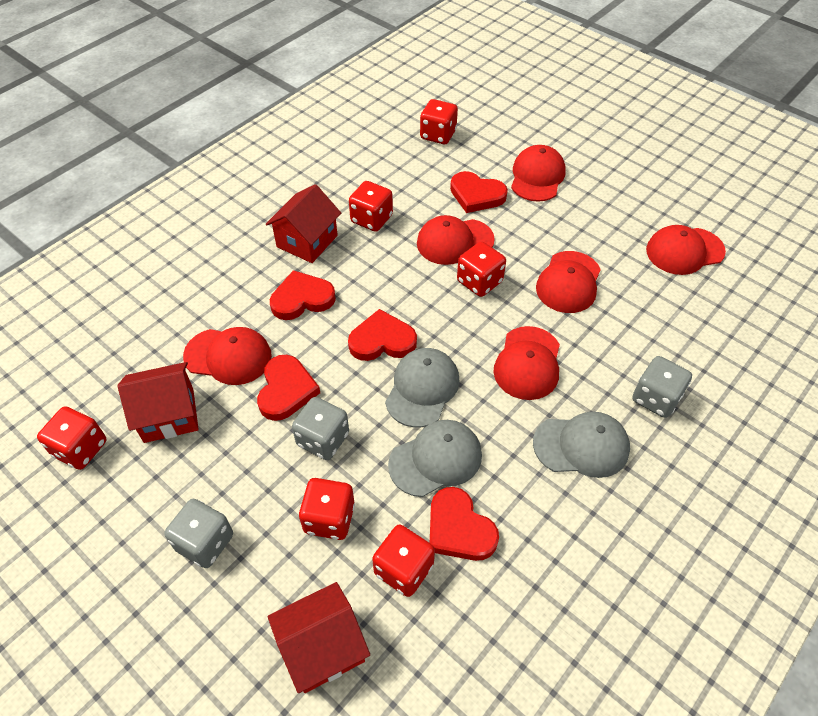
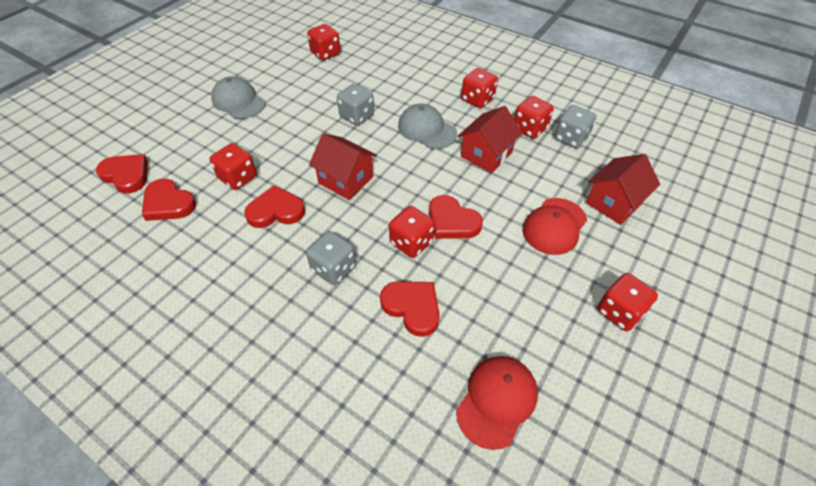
grey cap: [385,348,460,428] [388,420,482,497] [533,411,630,478] = 3 -> [211,76,266,119] [398,104,457,149] = 2
red cap: [183,327,272,385] [417,215,495,265] [493,326,560,400] [511,145,566,202] [536,251,601,313] [646,225,726,275] = 6 -> [456,356,538,450] [522,198,587,255] = 2

